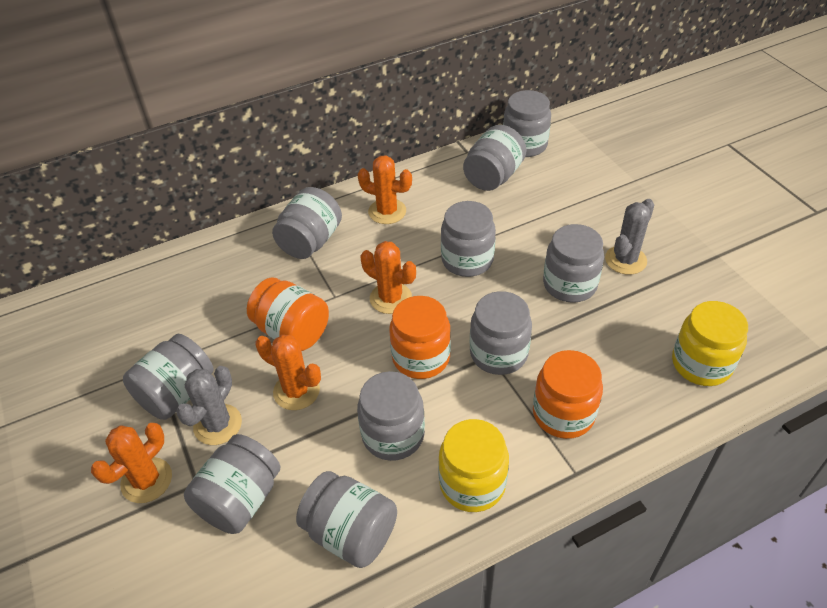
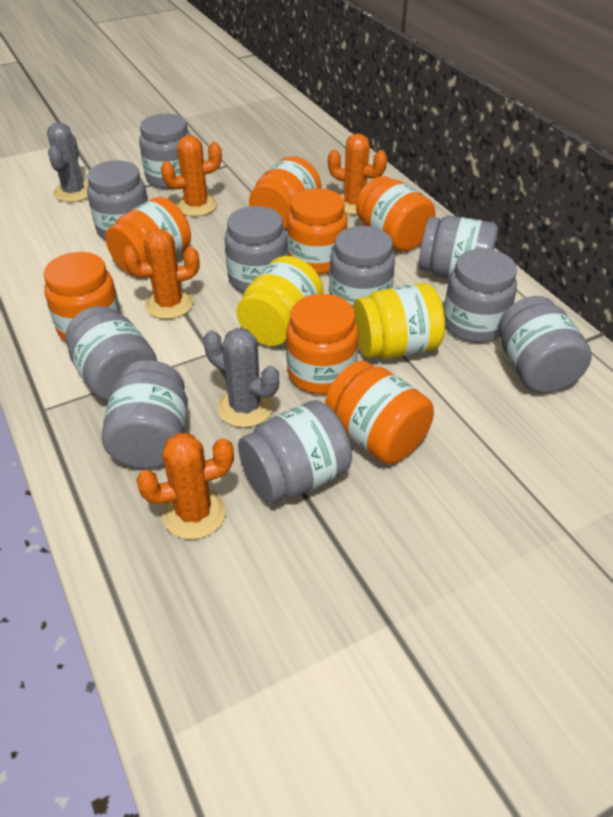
orange jar: [247,278,329,351] [389,296,451,379] [533,350,603,439] = 3 -> [43,252,121,342] [105,197,191,275] [249,156,322,229] [286,294,358,394] [287,188,347,274] [325,361,434,464] [356,176,435,252] = 7

